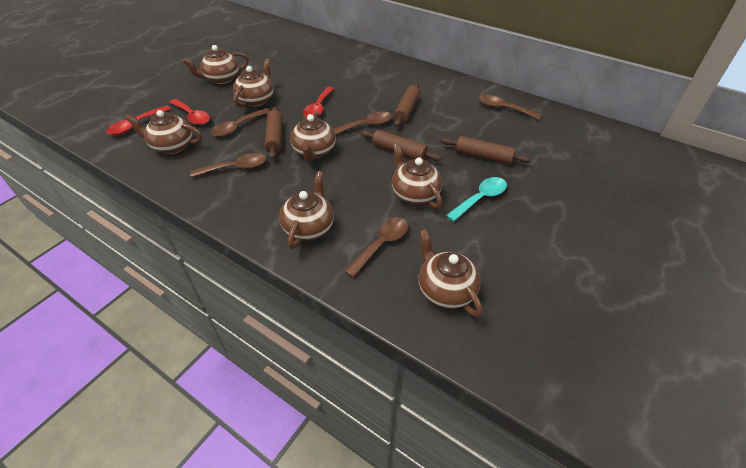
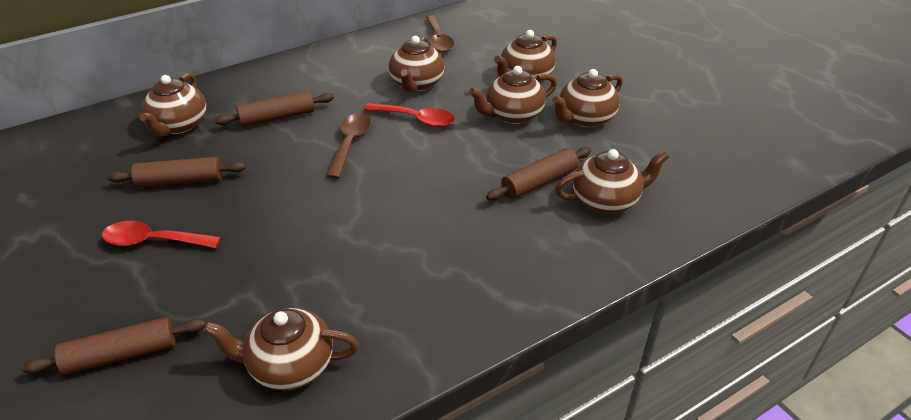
brown spoon: [190,153,266,178] [211,108,270,137] [333,111,392,135] [344,217,408,278] [479,95,542,120] = 5 -> [327,113,371,179] [426,15,454,52] = 2
red spoon: [106,105,171,135] [169,99,210,125] [303,87,334,117] = 3 -> [102,221,221,248] [364,103,455,127] = 2
turquoise spoon: [446,177,507,222] = 1 -> none = 0

